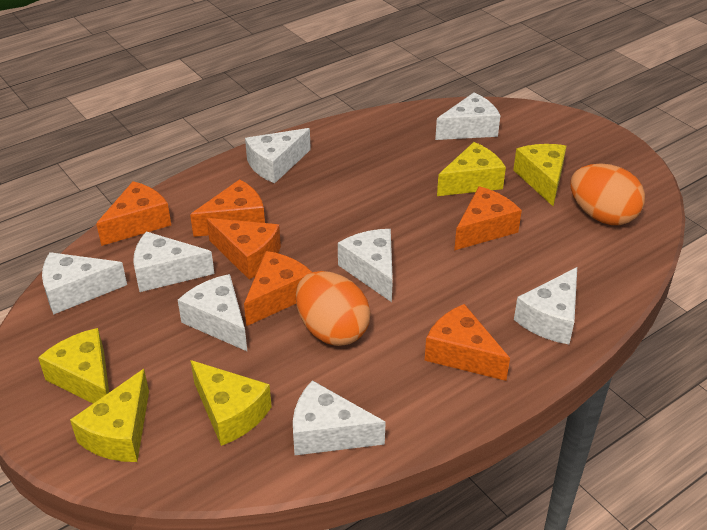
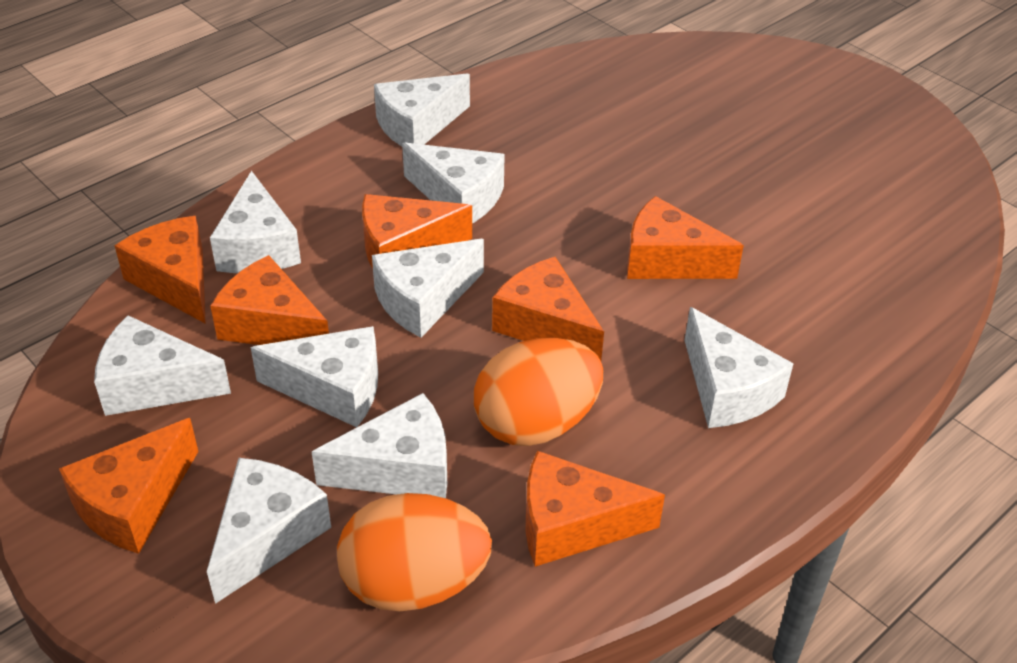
orange cheese: [96,181,171,246] [190,179,265,237] [206,218,281,279] [244,251,312,326] [425,304,510,381] [454,186,522,250] = 6 -> [59,418,199,554] [114,216,206,324] [210,255,329,345] [362,194,472,269] [492,257,604,361] [526,451,665,567] [627,196,744,279] = 7
white cheese: [42,252,127,315] [133,231,215,292] [178,274,247,351] [245,128,311,183] [293,380,386,455] [338,229,393,302] [435,92,500,140] [514,267,577,344] = 8 -> [94,315,231,416] [207,458,331,604] [210,171,301,273] [251,326,378,427] [312,393,447,498] [372,239,484,338] [374,73,470,147] [402,143,505,224] [684,307,794,428] = 9
yellow cheese: [38,328,109,403] [70,369,149,462] [190,360,272,446] [437,142,506,196] [513,144,566,206] = 5 -> none = 0

